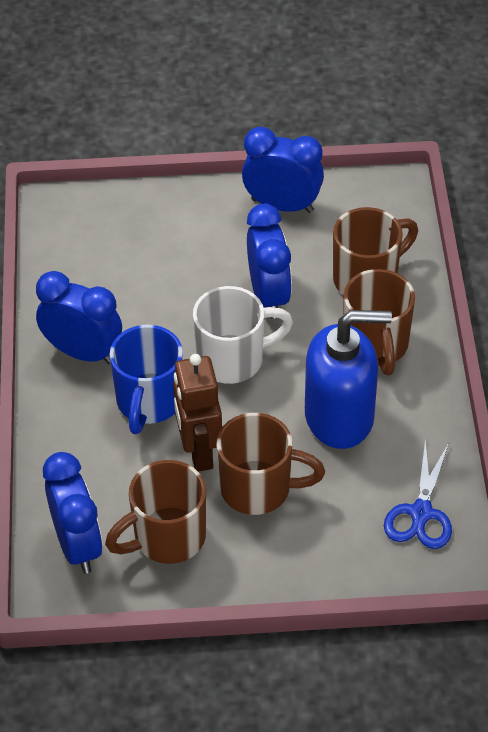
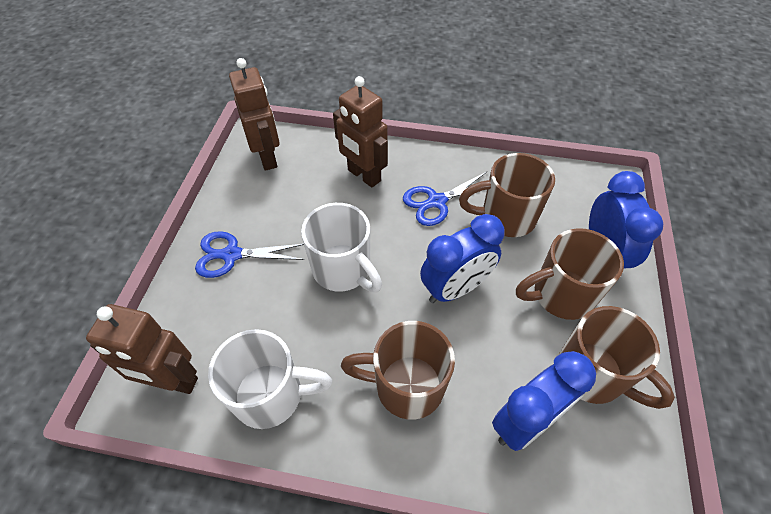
blue clock: [36,271,122,364] [43,452,103,574] [242,127,324,213] [247,204,292,319] = 4 -> [420,214,505,303] [492,351,596,451] [589,171,663,269] = 3
blue mug: [109,325,183,434] = 1 -> none = 0
blue scissors: [384,439,452,549] = 1 -> [195,231,304,278] [403,171,488,226] = 2
blue soap dispenser: [305,310,392,449] = 1 -> none = 0
brown robot: [173,354,222,472] = 1 -> [86,304,198,394] [229,58,280,171] [333,76,388,188] = 3
white mug: [193,286,293,384] = 1 -> [208,329,332,429] [301,203,382,292] = 2

